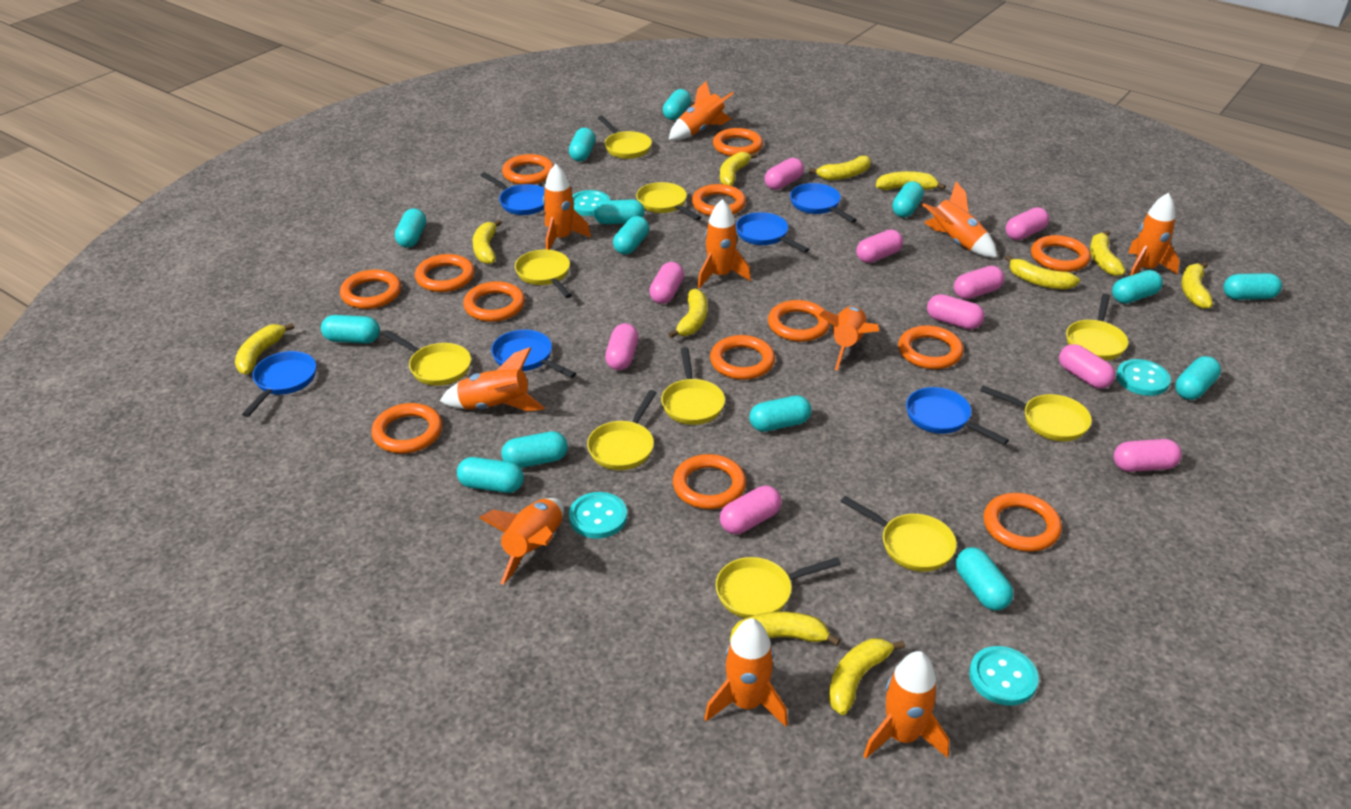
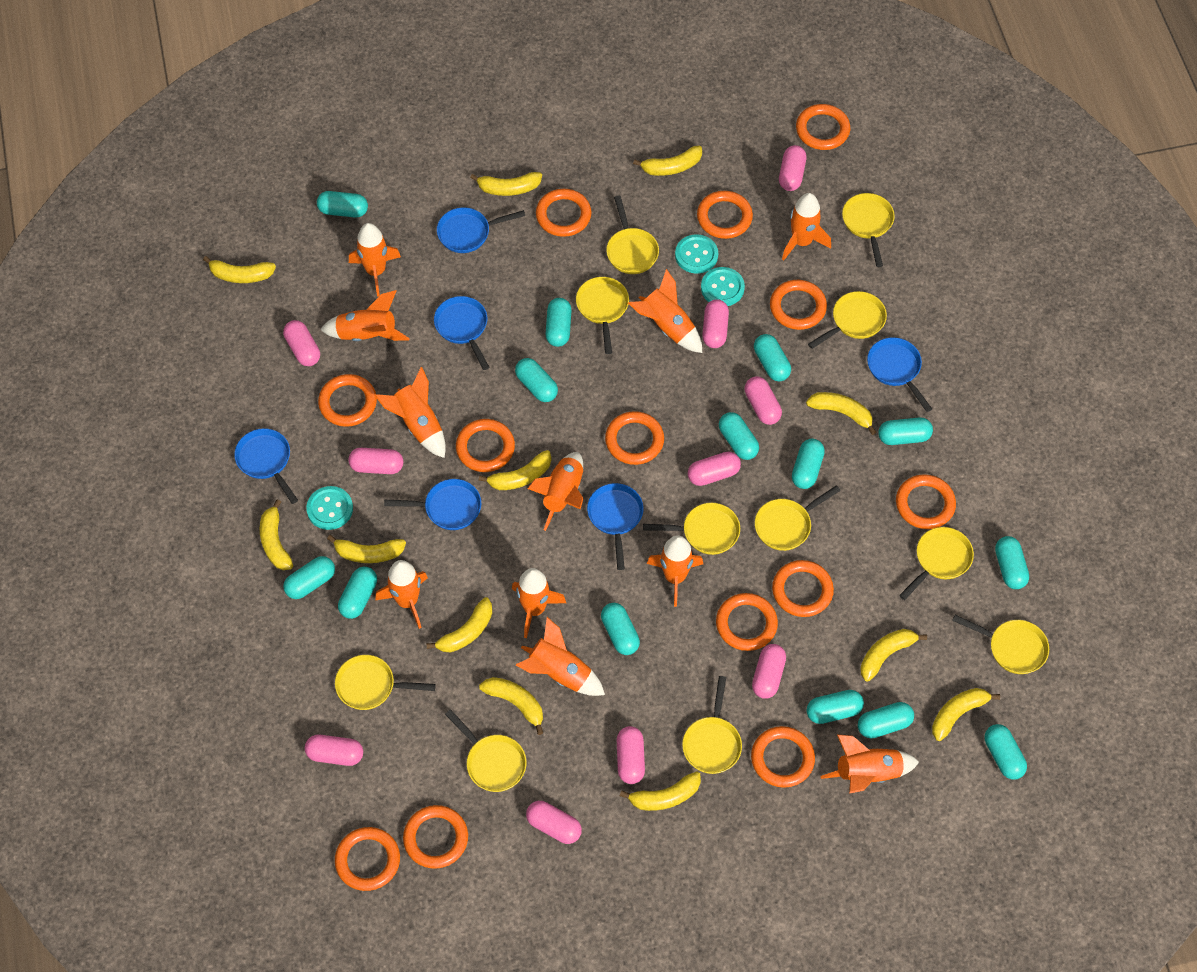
orange rocket: [440,347,545,411] [479,498,564,585] [543,164,591,250] [669,81,734,140] [697,199,751,289] [704,618,788,727] [819,306,879,371] [863,651,949,758] [923,182,997,258] [1128,193,1180,276] = 10 -> [320,290,410,341] [349,223,401,297] [374,367,446,458] [375,560,428,629] [512,568,566,638] [516,617,605,696] [527,452,583,531] [628,269,702,353] [647,535,703,607] [782,193,831,261] [820,734,919,794] = 11
turquoise button: [569,492,627,539] [572,190,610,216] [969,646,1039,706] [1116,359,1171,396] = 4 -> [306,486,353,530] [675,234,718,274] [701,267,745,306] = 3
yellow banana: [235,323,294,375] [472,219,502,264] [668,289,707,338] [720,152,758,186] [730,612,841,646] [809,156,871,180] [829,639,905,715] [876,171,946,190] [1005,255,1080,290] [1090,231,1126,276] [1181,262,1213,309] = 11 -> [203,256,276,283] [260,499,293,570] [327,535,406,563] [426,597,492,652] [470,172,542,196] [479,450,551,490] [479,677,543,735] [620,772,701,811] [633,146,702,176] [806,392,876,435] [860,629,927,681] [932,688,1000,741] = 12
yellow pan: [383,330,471,386] [515,250,572,298] [587,390,656,470] [598,116,652,159] [636,182,701,220] [661,347,725,425] [715,557,841,618] [841,496,957,572] [980,386,1092,441] [1066,294,1128,361] = 10 -> [335,655,436,710] [445,709,527,792] [576,277,629,354] [606,195,659,274] [643,503,740,555] [682,676,742,774] [755,485,841,551] [808,291,887,349] [842,193,895,267] [899,527,974,600] [952,615,1049,674] = 11

